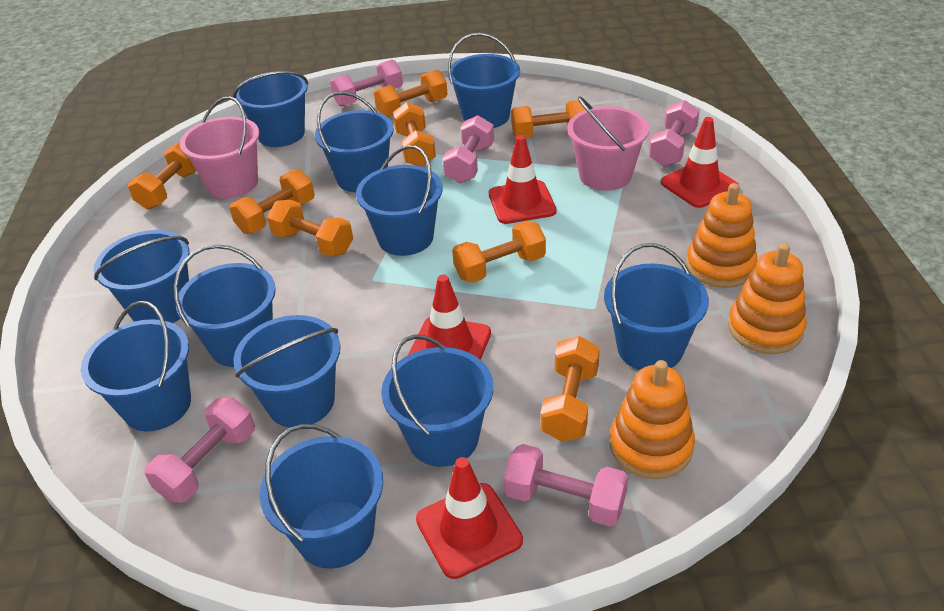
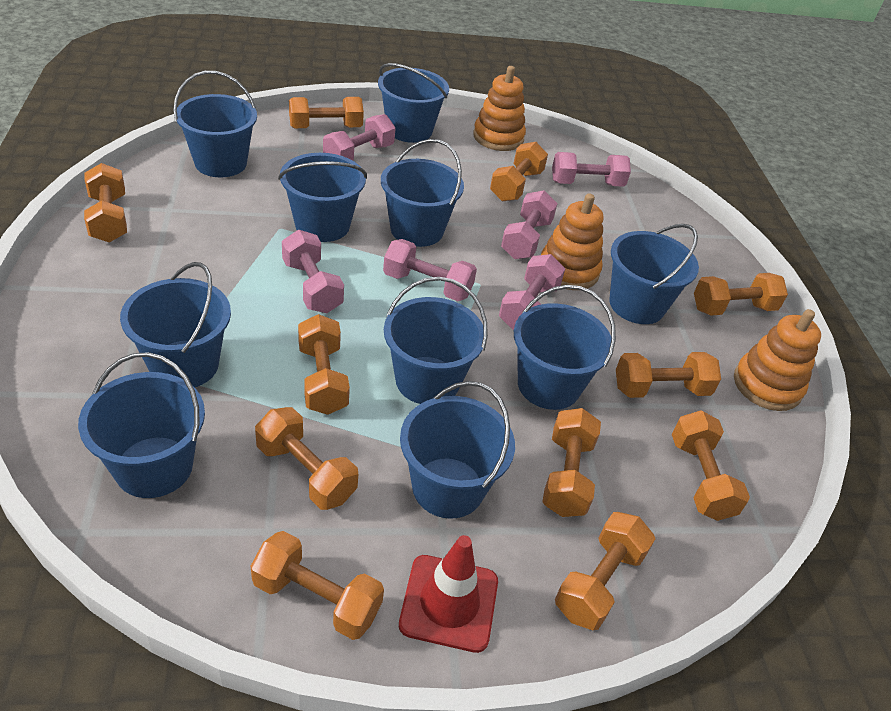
blue bucket: [81,301,191,431] [94,230,190,323] [174,244,276,367] [233,71,308,147] [233,315,340,428] [259,424,383,569] [315,91,394,192] [356,145,443,256] [381,334,493,467] [448,33,520,128] [604,243,709,370] = 11 -> [78,352,205,498] [120,262,231,387] [173,71,257,177] [278,153,367,242] [378,63,449,143] [381,139,464,247] [384,277,488,404] [400,381,515,519] [514,285,616,410] [609,224,699,324] = 10
orange dumbbell: [128,142,196,209] [229,169,315,234] [267,200,353,257] [374,70,448,117] [393,102,436,167] [452,221,546,283] [511,100,585,138] [541,336,600,441] = 8 -> [84,163,127,242] [251,531,384,640] [255,407,358,510] [289,97,364,128] [298,314,350,415] [490,142,548,201] [542,408,601,517] [555,512,655,630] [616,352,721,398] [672,410,750,521] [694,273,788,316] = 11
pink bucket: [180,96,259,198] [567,96,649,191] = 2 -> none = 0
pink dumbbell: [144,397,255,503] [330,59,403,107] [442,115,494,183] [503,444,628,527] [649,100,699,167] = 5 -> [282,230,344,313] [323,114,396,161] [383,239,477,301] [499,254,565,330] [501,191,558,259] [552,152,631,187] = 6
red traffic cone: [408,275,491,360] [416,457,523,579] [489,135,557,224] [661,117,739,208] = 4 -> [399,535,498,653] = 1

